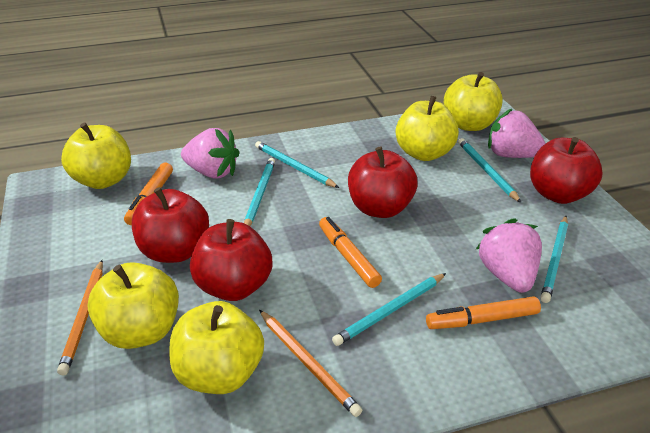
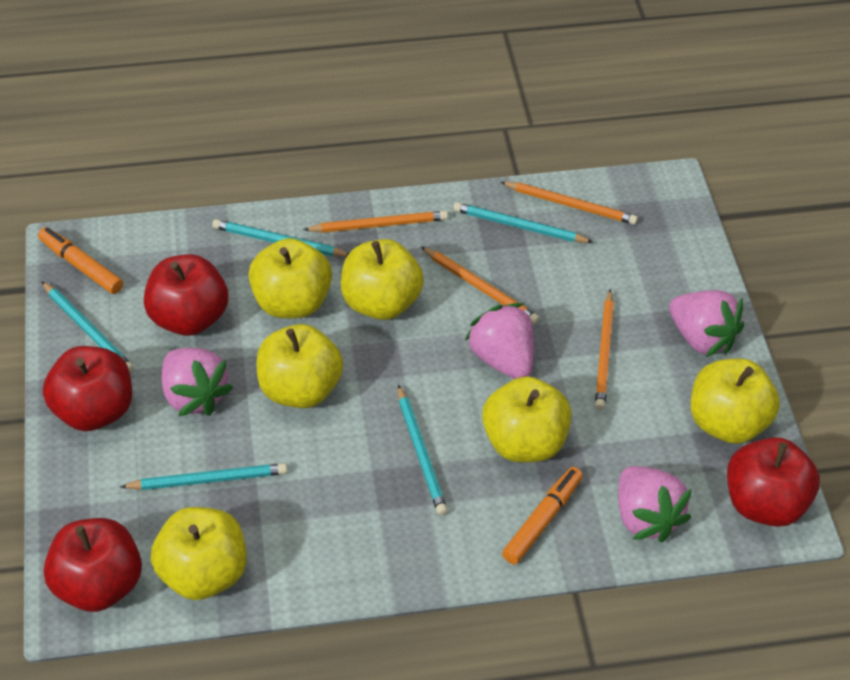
orange marker: [124,163,173,225] [319,217,382,288] [426,296,541,329] = 3 -> [38,227,123,294] [502,467,583,564] = 2
orange pencil: [57,260,103,376] [259,310,362,417] = 2 -> [303,211,448,233] [421,247,540,324] [501,182,638,225] [595,289,614,410] = 4
pink strawberry: [181,128,239,179] [476,218,542,293] [488,109,546,158] = 3 -> [161,348,233,416] [465,303,534,379] [618,466,692,542] [669,290,744,357] = 4
yellow apple: [61,122,131,189] [87,262,179,349] [170,301,264,394] [396,96,459,161] [444,72,503,131] = 5 -> [151,507,246,600] [248,238,332,318] [257,324,343,408] [341,239,424,320] [482,376,571,462] [691,358,780,444] = 6

